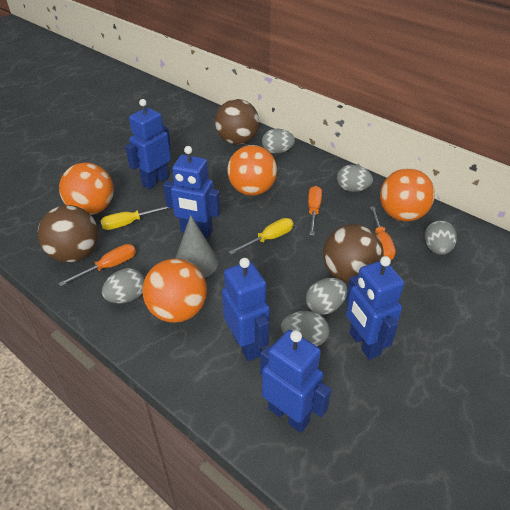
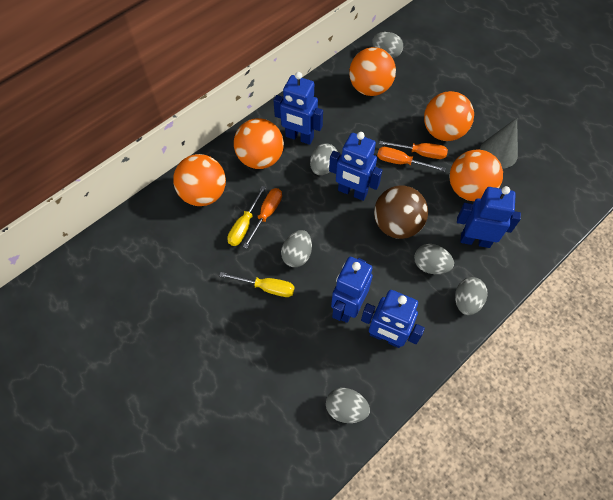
brown ball: [38,205,98,263] [215,99,259,145] [323,224,384,283] = 3 -> [374,185,428,239] = 1
orange ball: [59,163,114,215] [142,259,207,323] [227,145,277,196] [380,168,435,221] = 4 -> [173,154,226,206] [234,118,284,169] [349,47,396,96] [424,91,474,141] [449,149,503,201] = 5

